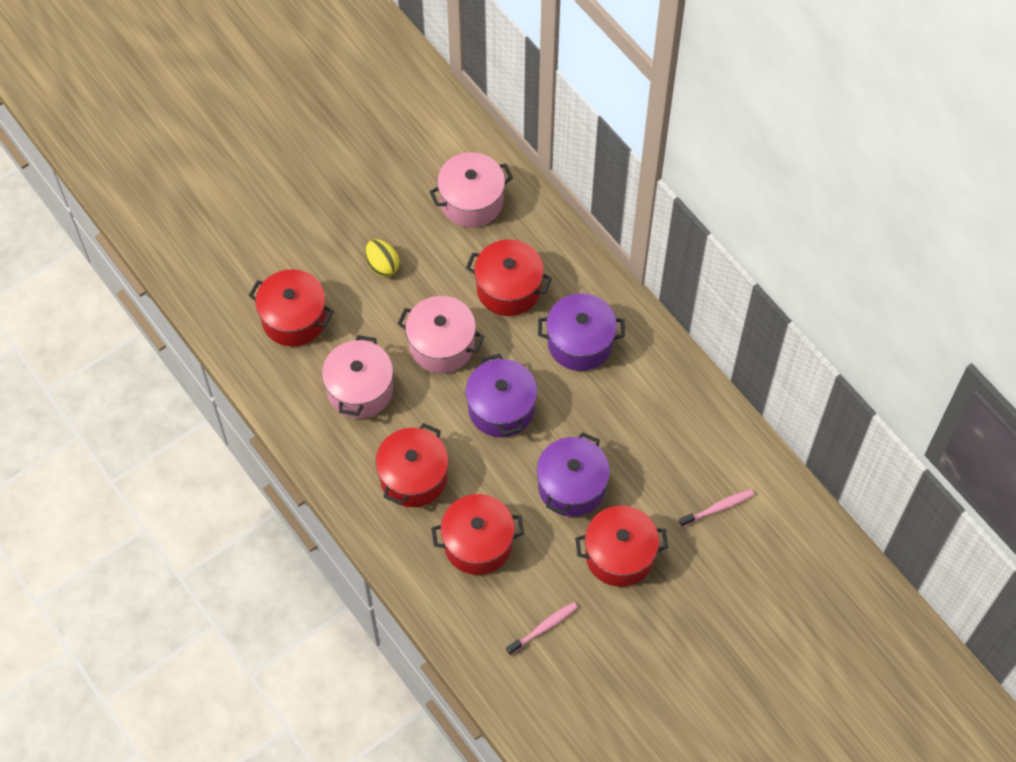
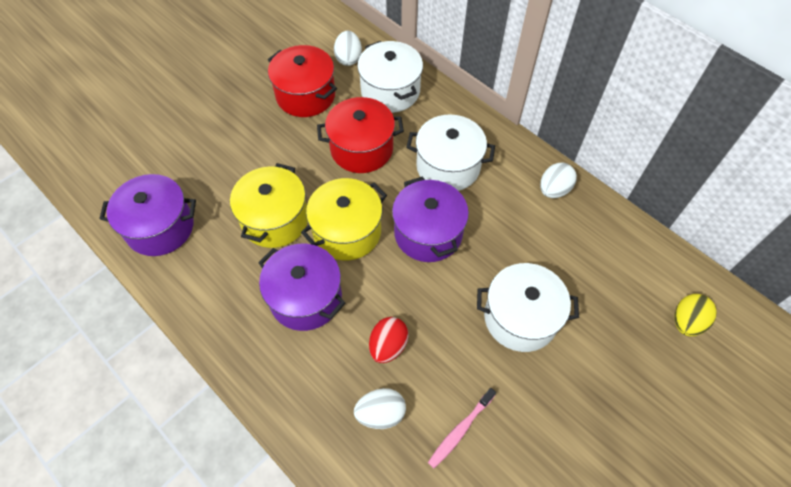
pink pot: [322,335,393,419] [397,296,484,373] [429,152,513,228] = 3 -> none = 0
pink toothbrush: [506,602,578,655] [679,489,754,527] = 2 -> [428,388,496,468] = 1
red egg: none = 0 -> [369,317,409,363] = 1
red pot: [248,269,334,347] [376,423,449,507] [431,494,524,575] [466,239,552,316] [575,506,668,587] = 5 -> [268,45,337,117] [317,97,404,173] = 2
white egg: none = 0 -> [334,31,362,66] [354,388,406,429] [540,163,577,198] = 3
white pot: none = 0 -> [357,41,423,113] [406,114,495,191] [477,263,579,352] = 3
yellow pot: none = 0 -> [230,163,308,248] [301,178,387,260] = 2

